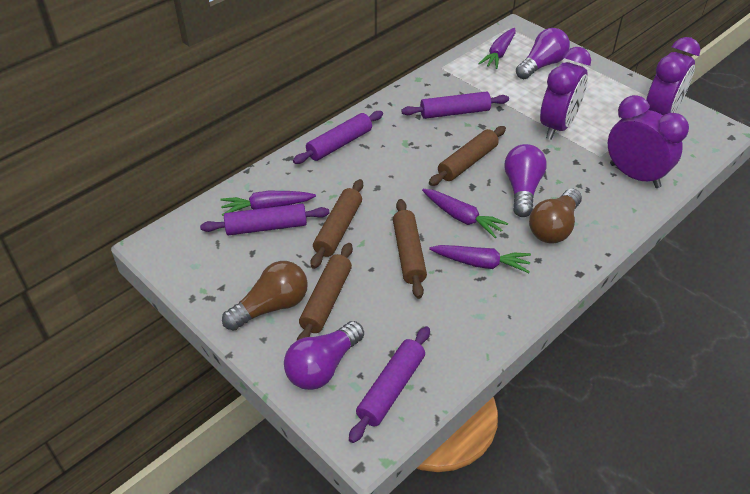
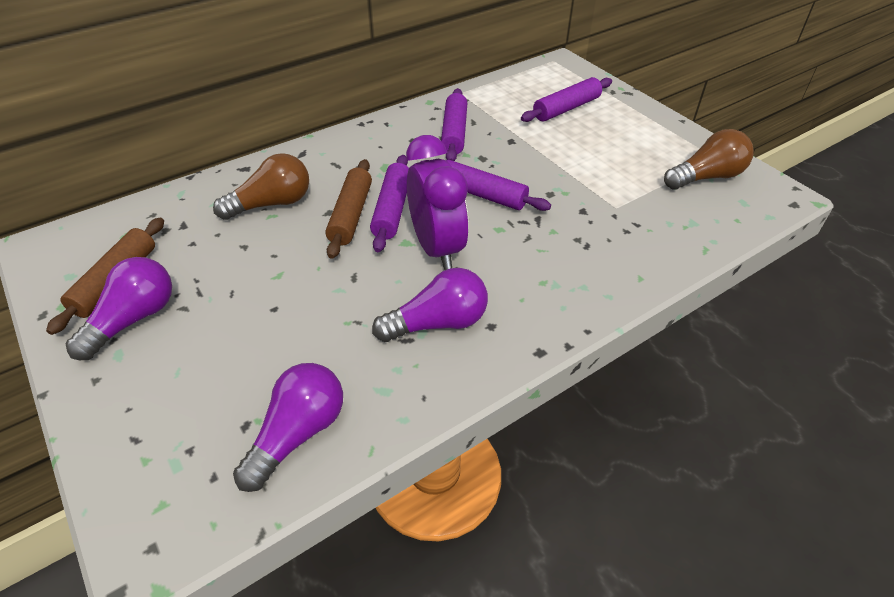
brown rolling pin: [297,243,353,340] [310,179,363,269] [393,199,427,299] [429,126,506,186] = 4 -> [46,217,164,335] [325,159,372,259] = 2
purple carrot: [220,191,316,216] [422,189,508,238] [429,245,531,273] [478,28,515,69] = 4 -> none = 0
purple clock: [540,47,591,140] [608,95,689,188] [646,37,700,115] = 3 -> [406,135,469,270] = 1

